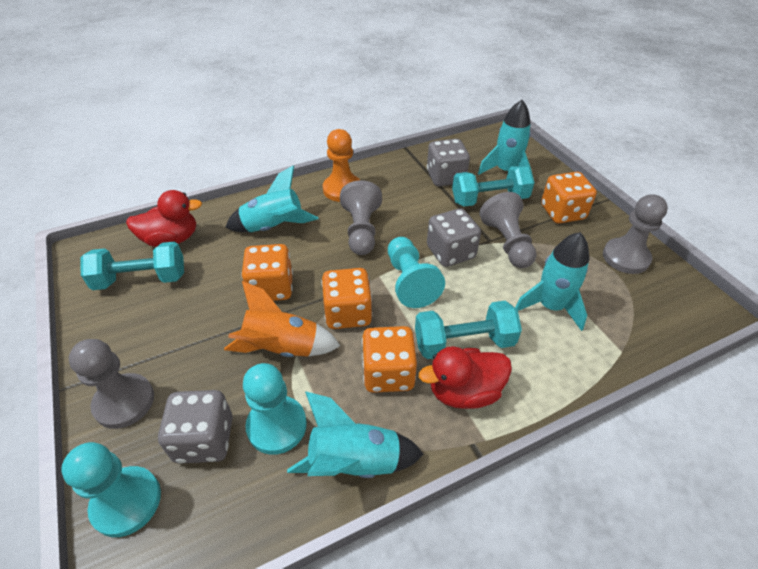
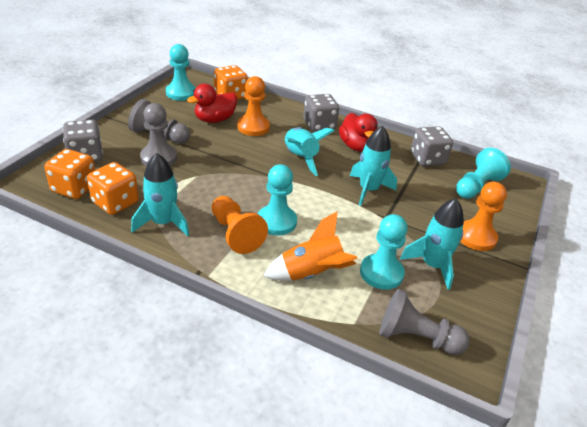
grey pawn: [69,339,154,429] [340,180,382,255] [479,192,536,268] [603,194,668,274] = 4 -> [128,99,190,144] [140,103,177,166] [379,289,470,355] = 3
orange dice: [241,244,293,301] [322,268,372,329] [362,326,417,393] [541,172,597,223] = 4 -> [44,149,95,199] [87,162,139,215] [214,65,248,100] = 3
orange pawn: [323,129,360,202] = 1 -> [211,196,268,254] [237,76,270,136] [460,182,507,251] = 3
turquoise dumbbell: [81,242,184,290] [415,301,522,359] [452,165,535,207] = 3 -> none = 0
turquoise pawn: [61,442,161,537] [243,363,307,455] [388,237,445,308] = 3 -> [166,44,196,101] [258,164,297,235] [360,214,408,290] [456,148,511,199] = 4

